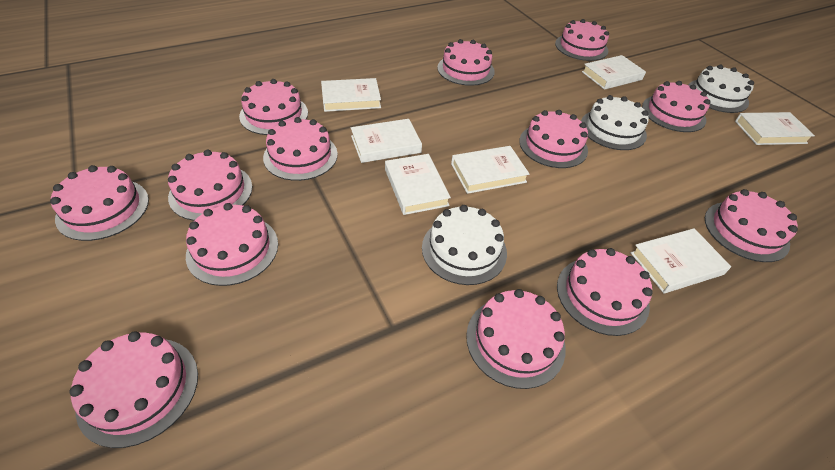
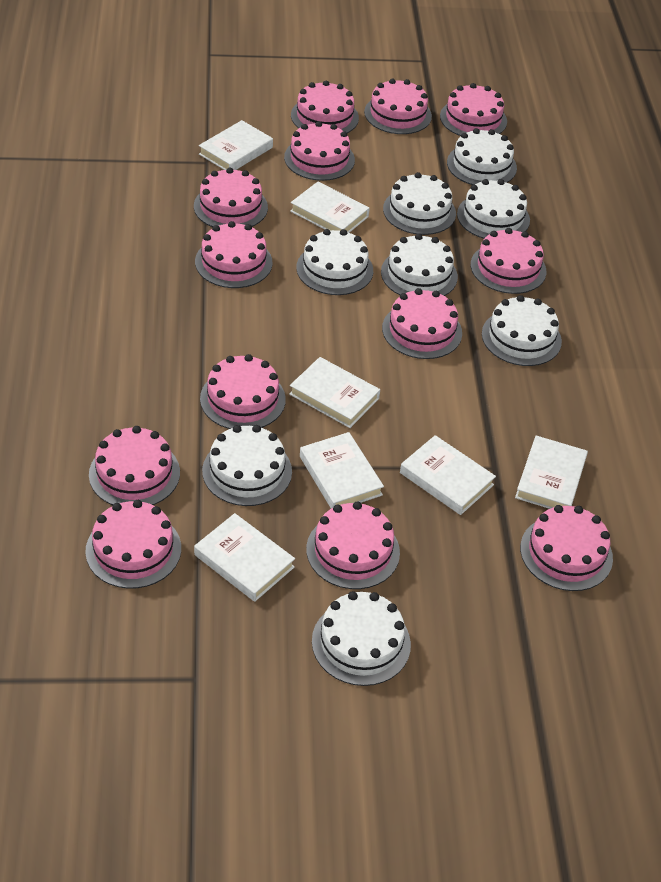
white cake: [422,205,507,285] [581,95,649,150] [689,65,754,113] = 3 -> [202,425,292,506] [296,229,373,295] [312,591,411,686] [381,234,458,296] [383,172,456,235] [447,128,517,185] [457,179,530,239] [482,295,562,366] = 8

